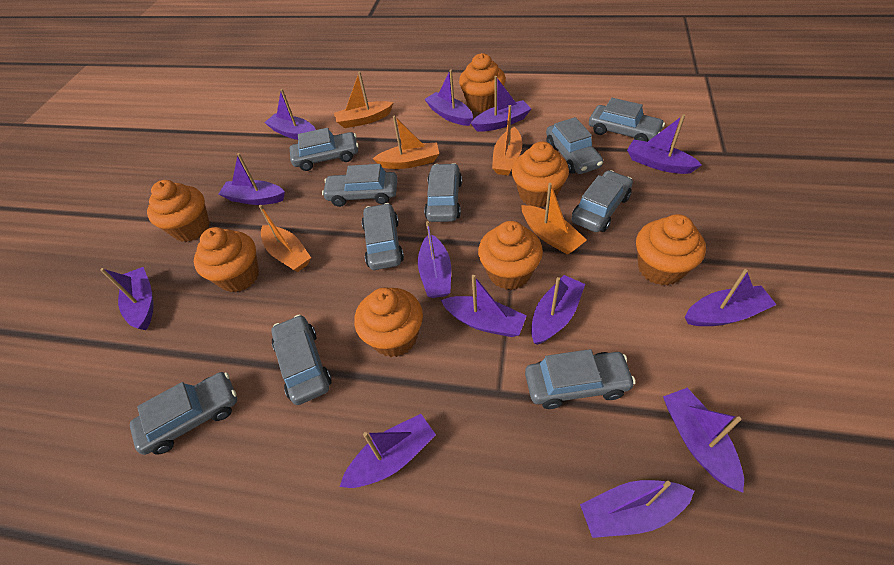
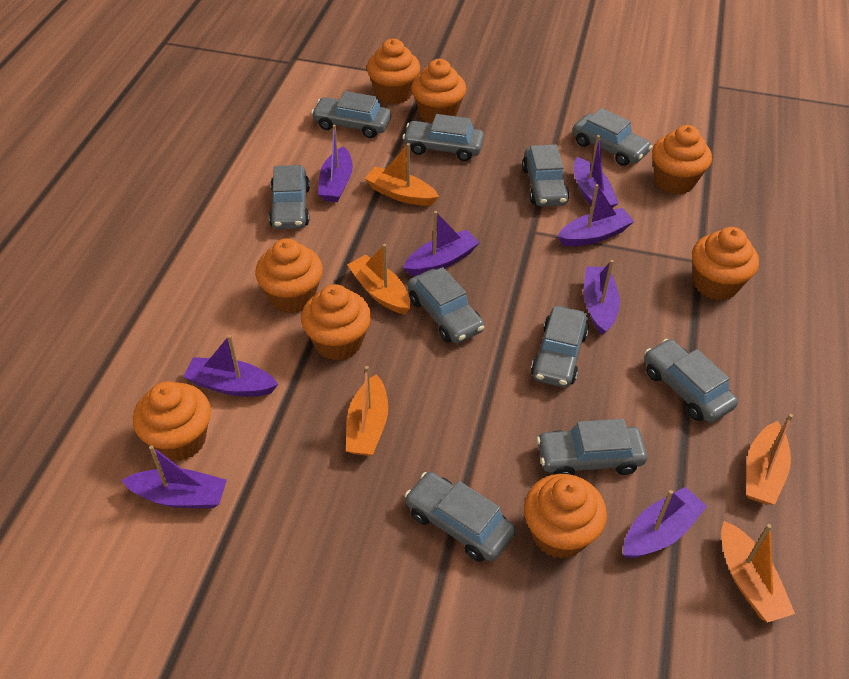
orange cupcake: [147,180,210,242] [194,227,259,292] [354,288,423,357] [459,53,506,113] [478,221,543,290] [512,142,569,208] [636,214,706,285] = 7 -> [133,381,211,461] [255,239,323,313] [301,284,371,361] [367,39,420,104] [411,59,466,123] [524,474,607,559] [652,125,712,194] [692,227,759,300] = 8
purple boat: [100,267,154,330] [219,153,285,205] [264,89,316,140] [340,414,436,488] [418,221,451,298] [424,69,473,126] [441,275,527,337] [471,76,531,132] [531,275,585,345] [580,480,694,538] [627,115,702,174] [663,388,744,493] [685,269,777,326] = 13 -> [122,445,227,508] [183,335,278,397] [318,125,353,202] [403,211,480,276] [558,184,634,246] [574,135,619,208] [583,260,620,335] [623,487,707,558] = 8

